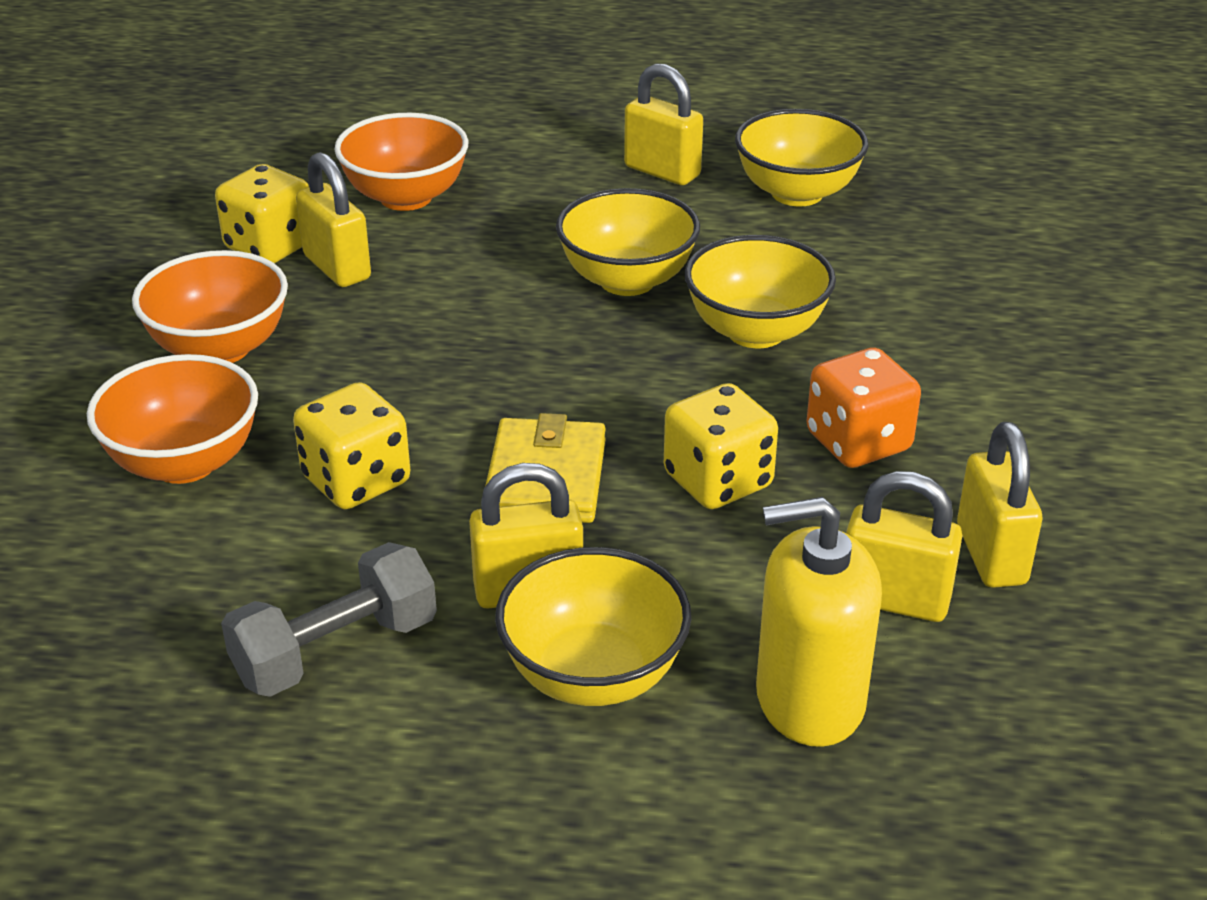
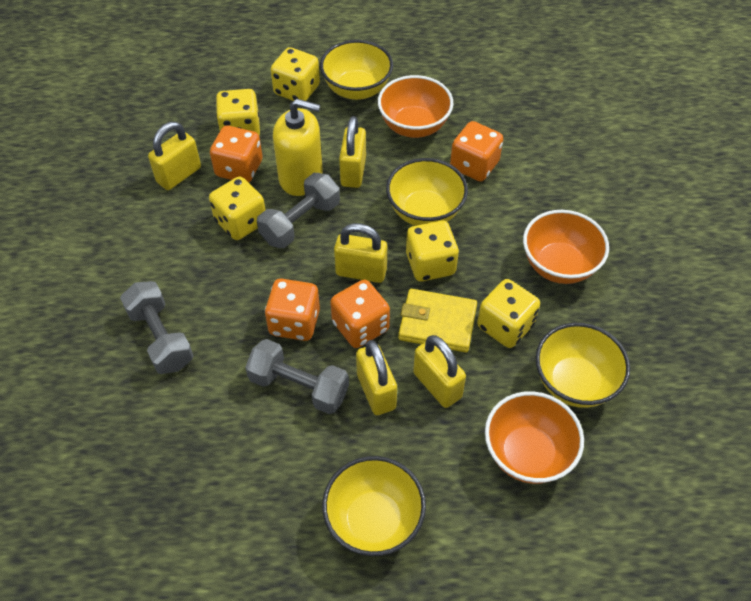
grey dumbbell: [221,542,437,697] = 1 -> [120,281,193,374] [245,339,349,414] [257,173,340,248] = 3
orange dice: [806,348,921,468] = 1 -> [210,125,263,182] [265,278,320,341] [330,280,390,348] [450,121,503,182] = 4
yellow dice: [215,164,309,263] [293,382,410,509] [664,383,778,509] = 3 -> [209,176,266,240] [216,89,260,135] [271,47,320,101] [406,220,459,282] [477,279,540,348] = 5

